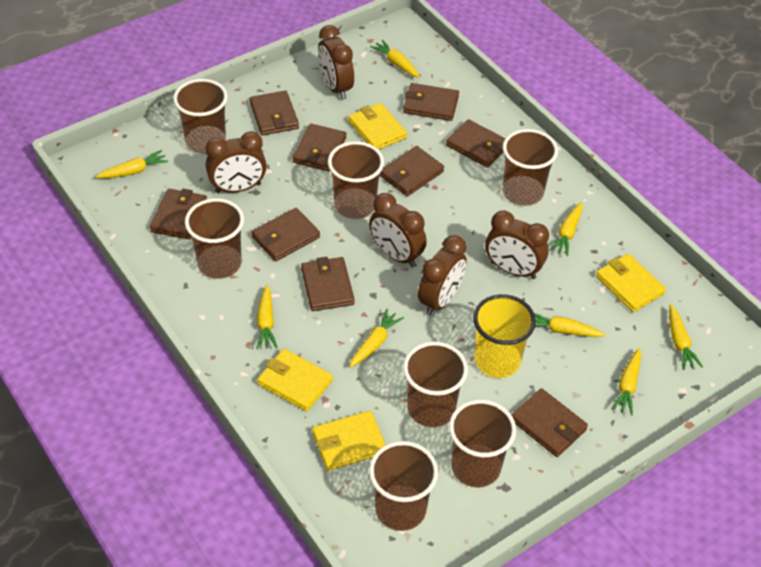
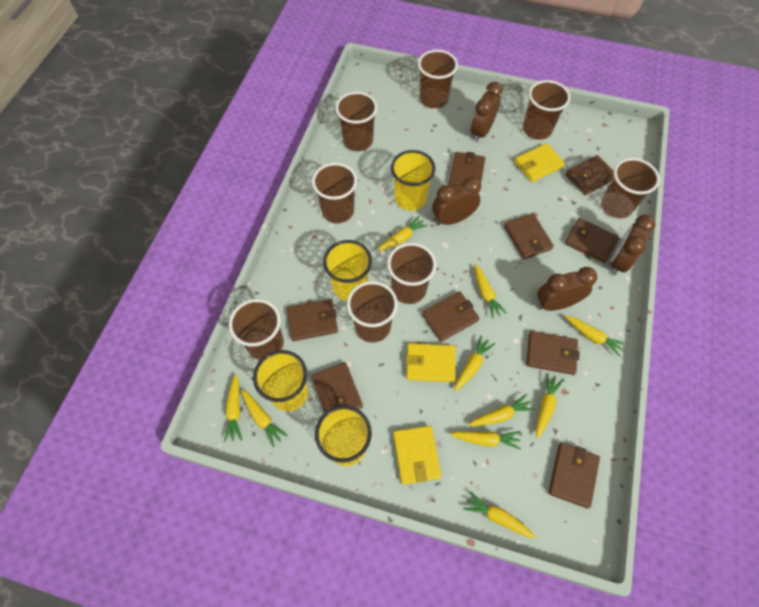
brown clock: [206,131,267,193] [318,25,354,100] [369,193,427,268] [418,235,467,316] [485,210,549,279] = 5 -> [432,177,481,225] [471,82,503,142] [537,267,597,311] [610,215,656,275] = 4
brown cup: [173,79,228,154] [185,198,244,279] [328,141,384,219] [369,441,438,531] [403,342,468,427] [449,400,516,487] [503,129,558,206] = 7 -> [229,299,284,360] [312,163,357,223] [335,92,377,151] [347,281,398,343] [387,243,436,304] [418,50,458,109] [523,80,571,140] [601,158,660,219] = 8
yellow carrot: [96,150,168,178] [256,285,278,349] [350,309,404,367] [370,40,420,78] [534,313,605,337] [549,202,583,256] [611,348,641,415] [669,304,703,370] = 8 -> [224,374,242,442] [241,389,288,447] [377,216,428,251] [450,431,521,449] [454,335,495,392] [463,492,536,538] [468,394,535,426] [474,264,507,319] [536,373,564,438] [565,316,627,357] = 10
yellow cup: [473,294,536,378] = 1 -> [253,350,308,411] [315,405,372,466] [323,240,372,301] [391,150,436,211] = 4
yellow wallet: [257,349,333,412] [312,411,386,471] [348,103,407,150] [596,254,666,312] = 4 -> [393,426,441,485] [406,343,456,382] [514,143,565,182] = 3

